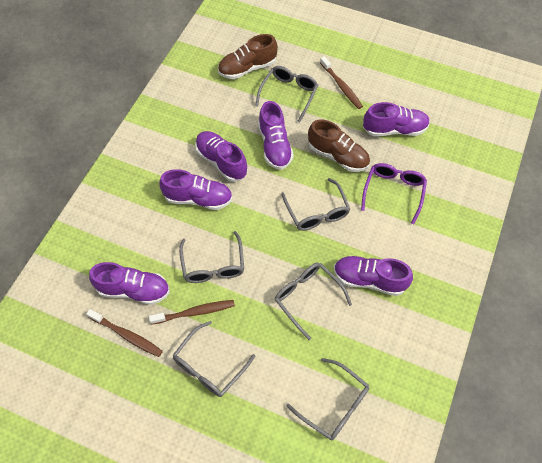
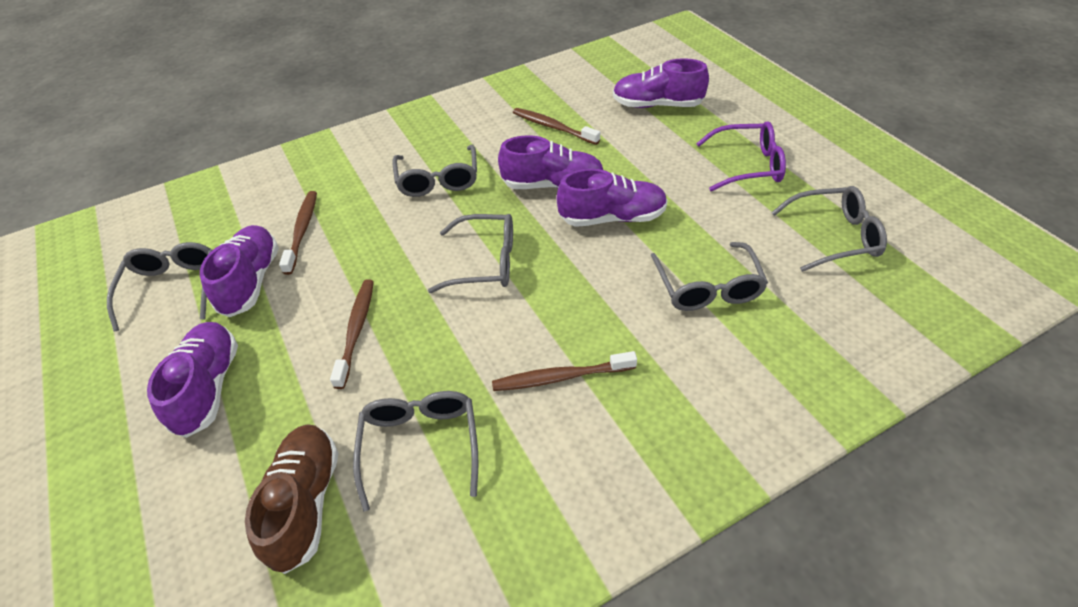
brown shoe: [218,34,278,79] [308,120,370,172] = 2 -> [245,424,339,574] = 1
brown toothbrush: [86,309,163,357] [149,300,235,325] [320,56,363,109] = 3 -> [279,191,317,275] [330,279,374,389] [492,351,637,391] [513,108,600,145] = 4
purple shoe: [89,262,170,305] [159,169,233,210] [195,131,248,182] [258,101,294,170] [334,256,413,296] [363,102,430,137] = 6 -> [147,322,238,438] [200,225,279,317] [498,135,603,189] [557,169,668,227] [613,58,709,108] = 5

